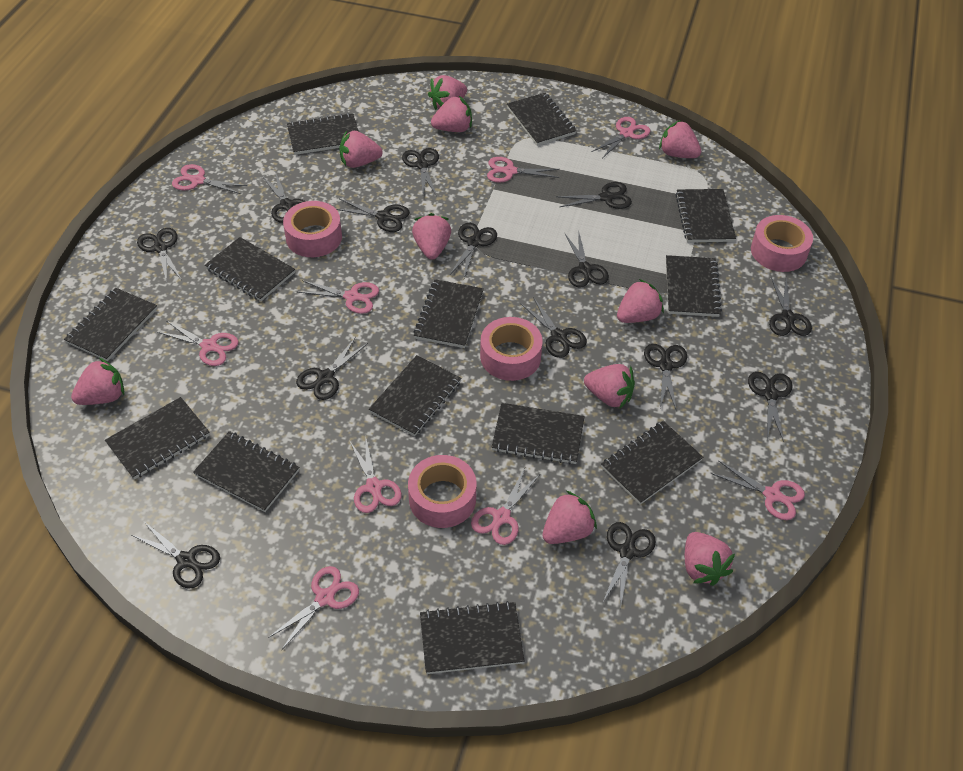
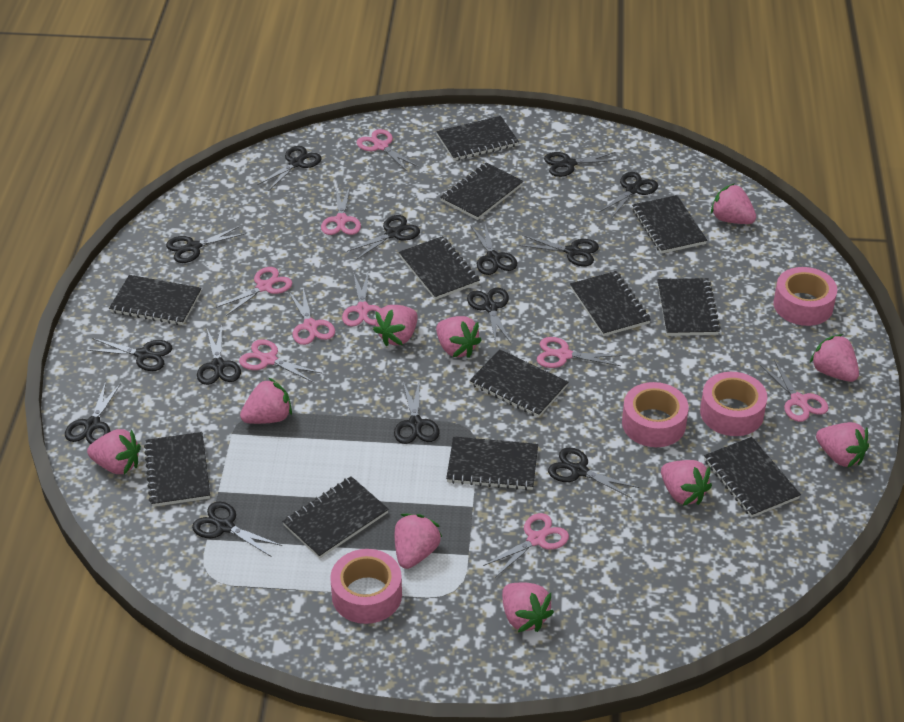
black notebook: [64,288,157,361] [105,397,210,480] [193,431,299,512] [205,237,295,301] [287,113,359,155] [369,355,461,436] [413,279,484,348] [420,601,524,674] [492,403,585,464] [507,93,577,146] [601,421,703,505] [666,255,722,317] [676,189,736,242] = 13 -> [109,275,202,325] [144,432,210,507] [282,476,389,559] [399,236,480,300] [436,116,519,161] [440,163,523,220] [446,436,538,490] [470,349,568,417] [570,271,651,336] [632,195,707,254] [657,278,721,336] [704,437,801,518] = 12

